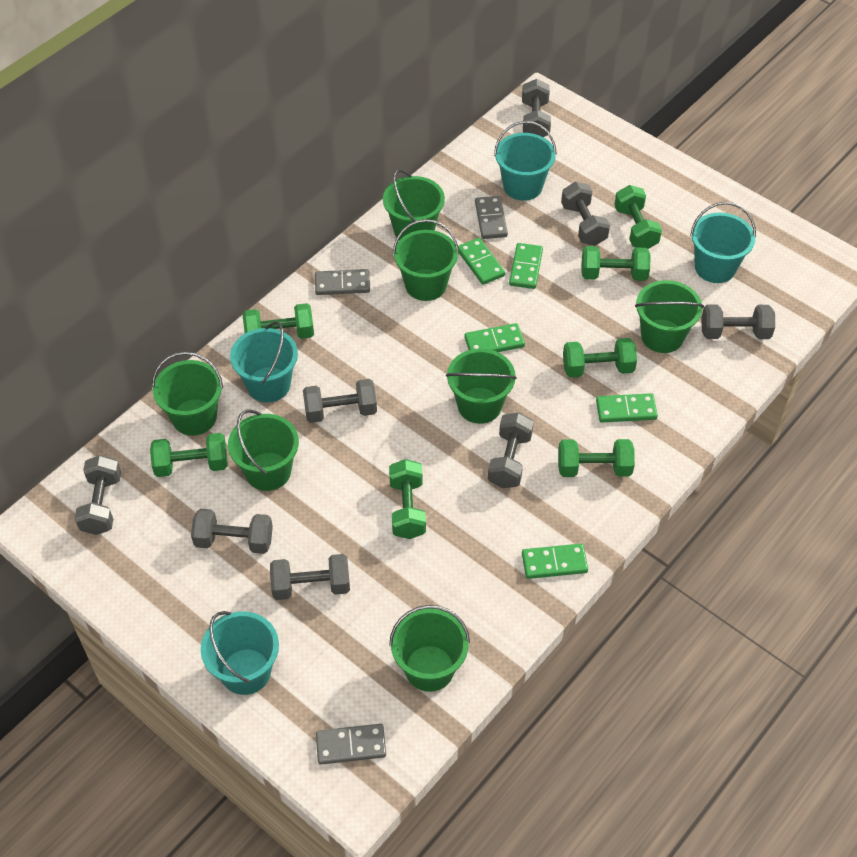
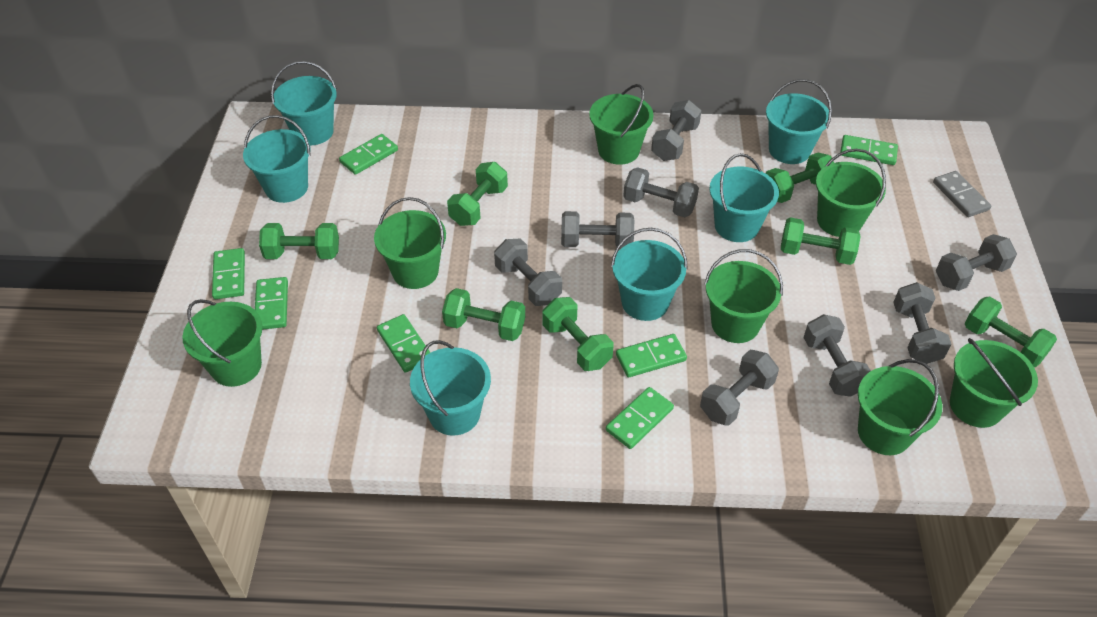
green domino: [458,238,505,285] [464,323,525,352] [509,243,543,289] [522,544,588,579] [596,393,658,422] = 5 -> [212,248,245,299] [255,277,288,330] [339,134,398,175] [377,314,430,373] [606,387,674,449] [616,334,687,377] [840,135,898,165] = 7
grey domino: [315,269,370,295] [316,724,386,765] [475,196,508,239] = 3 -> [933,171,991,217] = 1
turquoise bucket: [201,611,279,695] [230,322,298,402] [494,121,557,201] [690,202,756,283] = 4 -> [243,115,311,203] [271,61,337,146] [410,340,491,436] [611,228,688,321] [709,153,779,242] [766,79,832,164] = 6

